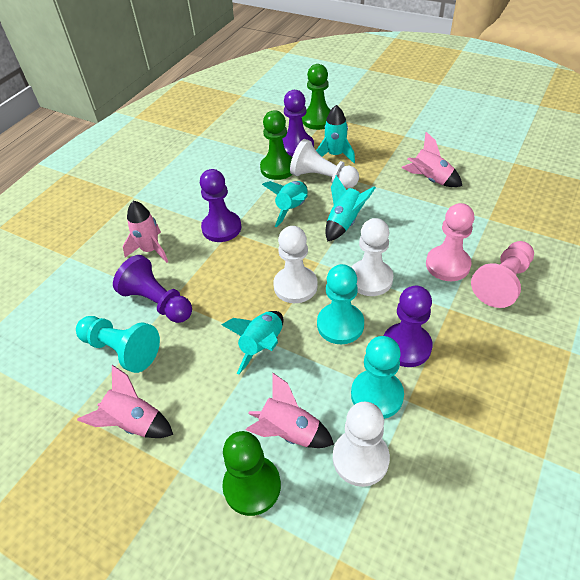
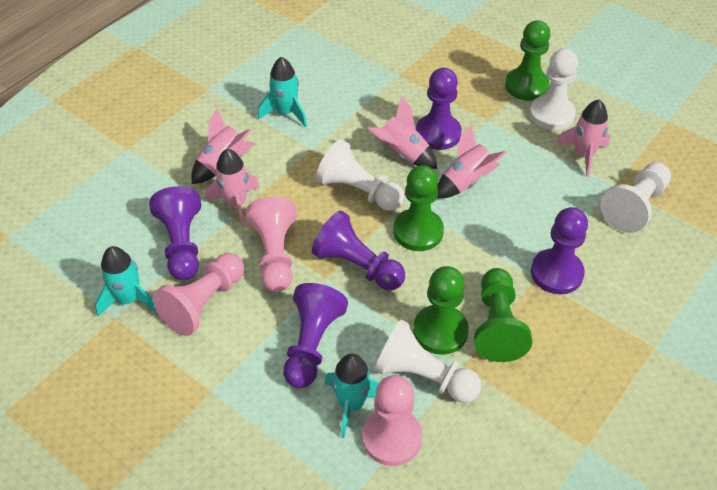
green pawn: [222,431,281,516] [260,110,292,180] [302,64,330,130] = 3 -> [393,165,444,251] [413,266,469,355] [474,268,532,362] [505,20,551,101] = 4
pink pawn: [426,203,475,281] [471,241,534,308] = 2 -> [153,253,244,336] [245,197,297,292] [362,375,422,466] = 3
pink rocket: [77,365,173,438] [123,201,168,263] [246,372,334,448] [401,132,462,187] = 4 -> [191,108,255,184] [206,149,260,227] [368,96,437,169] [437,124,507,198] [556,99,610,177] = 5
purple pawn: [113,255,192,323] [200,169,241,242] [282,90,314,157] [384,286,433,367] = 4 -> [149,186,201,280] [283,283,348,388] [312,211,405,290] [416,68,462,150] [531,207,588,294] = 5
turquoise pawn: [76,316,160,373] [317,264,364,344] [351,336,404,419] = 3 -> none = 0
turquoise rocket: [222,311,283,375] [262,181,308,227] [316,105,355,163] [325,175,376,242] = 4 -> [95,246,158,317] [258,57,307,127] [325,354,379,438] = 3

